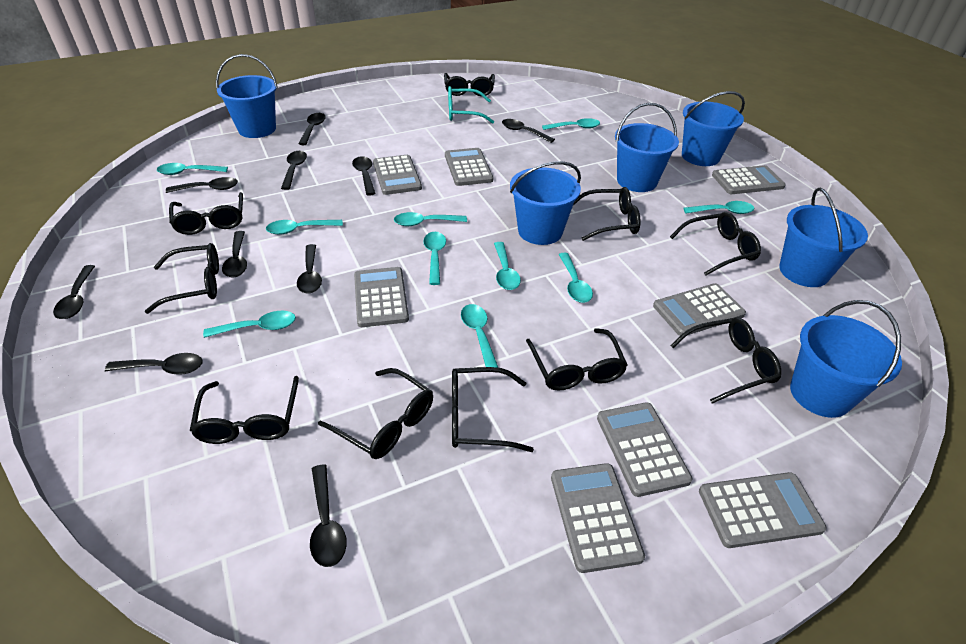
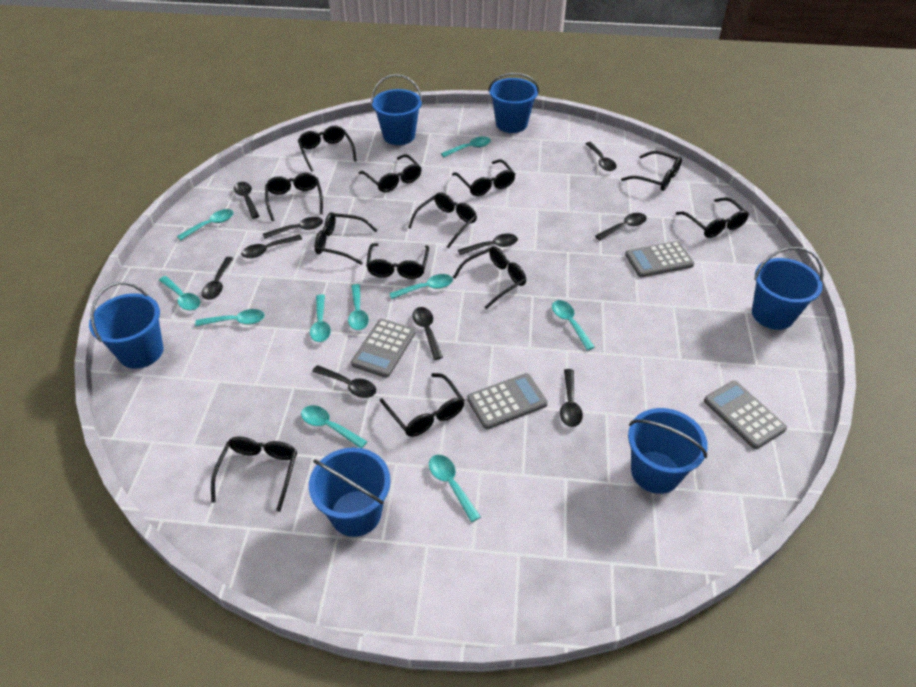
black glasses: [145,243,219,314] [169,192,243,235] [190,376,299,444] [318,368,433,459] [444,73,495,96] [452,367,534,452] [526,328,628,391] [573,187,641,241] [670,212,761,275] [670,318,781,404] = 10 -> [211,437,297,512] [265,173,323,221] [298,125,357,172] [315,212,378,265] [359,154,422,193] [366,243,429,279] [380,373,465,437] [408,192,477,249] [452,159,515,196] [453,246,526,309] [621,151,682,191] [676,197,749,238] = 12
grey calculator: [354,267,409,327] [373,155,422,195] [445,148,493,186] [551,463,645,573] [597,402,693,497] [653,283,746,336] [699,472,827,548] [712,165,786,194] = 8 -> [351,319,415,378] [467,373,548,429] [625,241,694,277] [704,381,787,449] = 4
turquoise glasses: [448,86,494,124] = 1 -> none = 0

